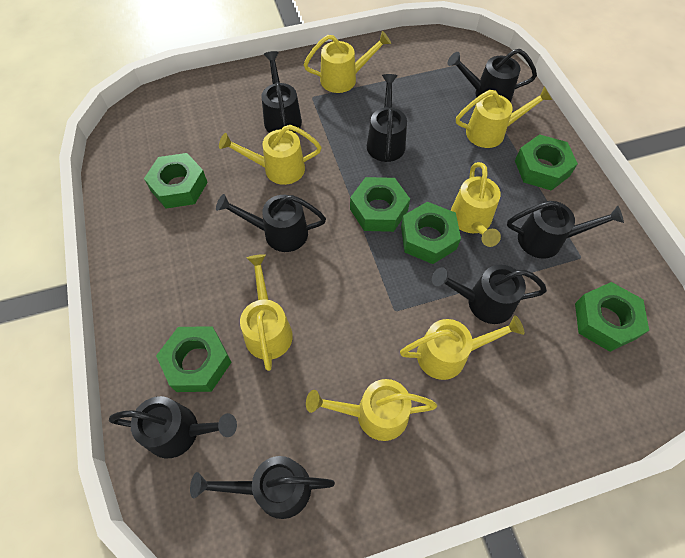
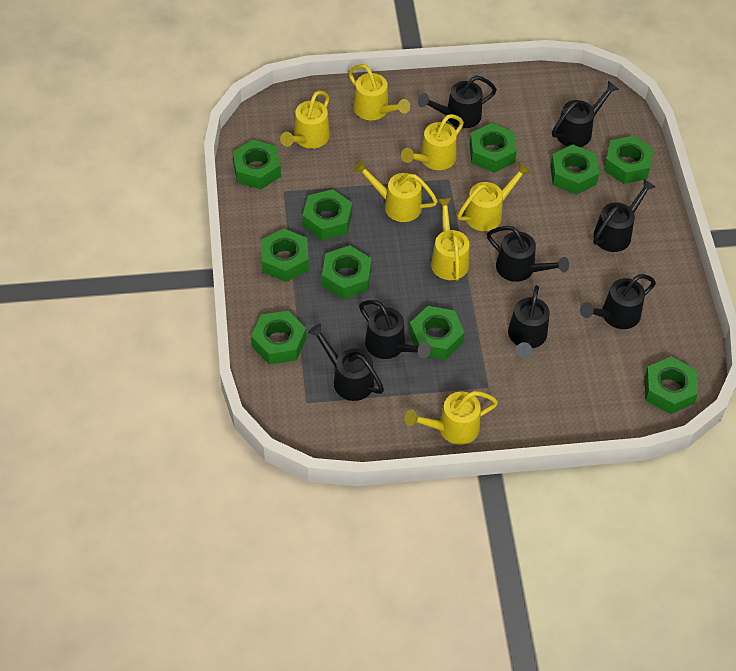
green nut: [144,153,208,209] [156,326,232,392] [350,177,410,232] [401,202,461,264] [515,134,578,191] [575,282,649,352] = 6 -> [233,140,281,189] [251,311,306,365] [261,228,309,282] [302,189,352,240] [322,245,372,299] [409,306,465,360] [469,123,517,173] [550,144,599,195] [604,136,654,184] [644,356,698,414] = 10

